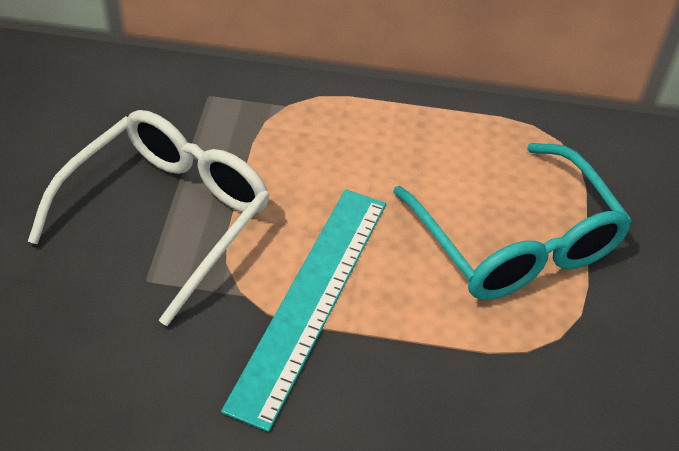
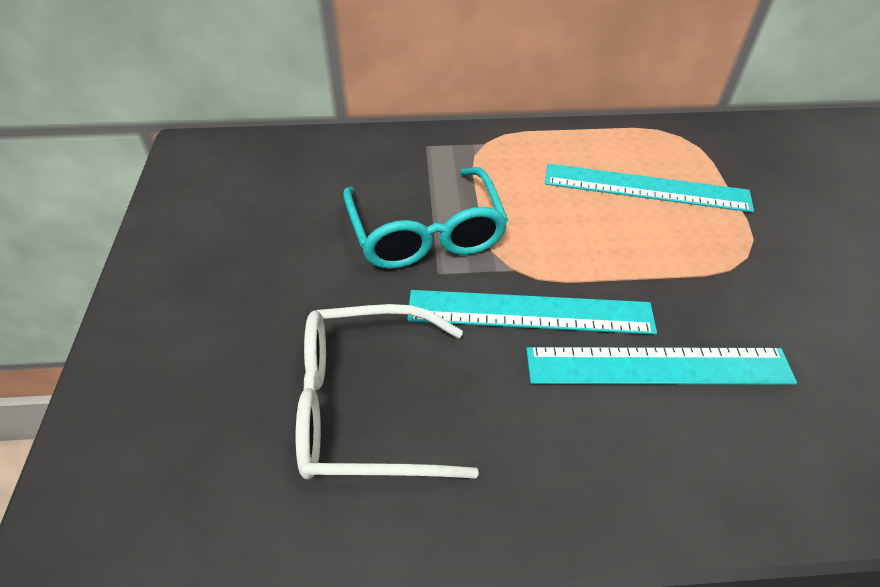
turquoise ruler: [221,189,386,432] = 1 -> [407,290,657,335] [526,347,797,385] [545,164,754,213] = 3

